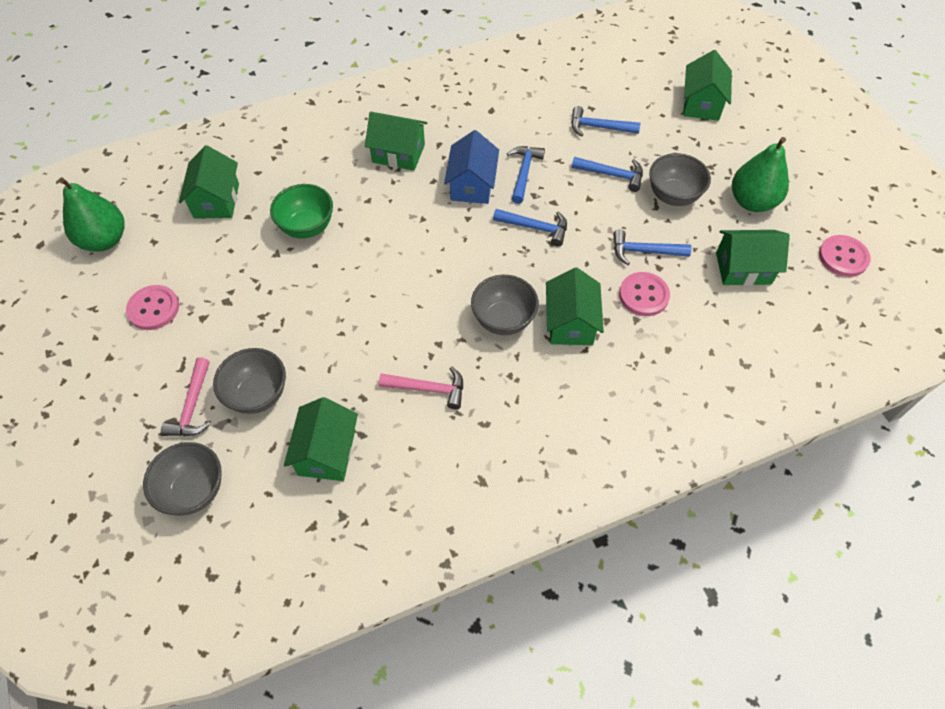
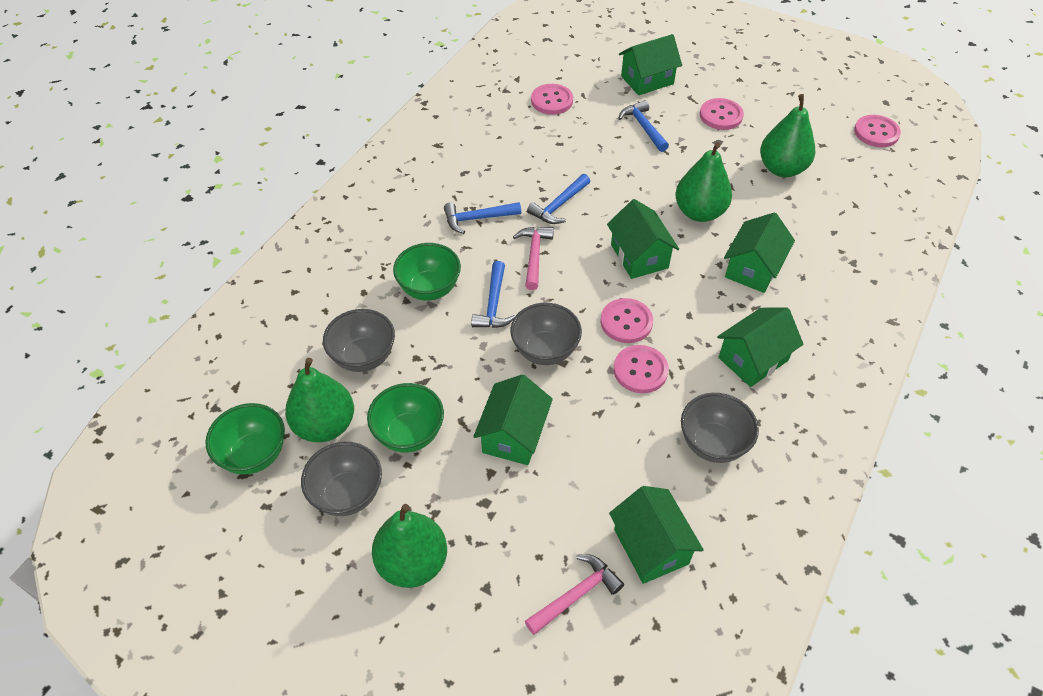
blue hammer: [493,209,567,247] [507,146,545,204] [571,106,640,137] [572,157,643,192] [613,229,692,265] = 5 -> [444,202,521,234] [471,261,515,328] [527,174,590,224] [618,100,669,152] = 4
blue house: [444,130,499,204] = 1 -> none = 0
green bowl: [270,184,333,239] = 1 -> [205,403,285,475] [367,383,444,453] [393,243,461,301] = 3
green pear: [59,177,125,252] [732,137,789,212] = 2 -> [285,358,354,442] [372,504,447,588] [675,142,732,222] [760,94,815,177] = 4
pink button: [126,285,179,330] [619,272,670,316] [819,235,871,277] = 3 -> [531,84,573,115] [601,298,653,343] [614,345,669,393] [700,98,744,130] [854,115,901,147] = 5

